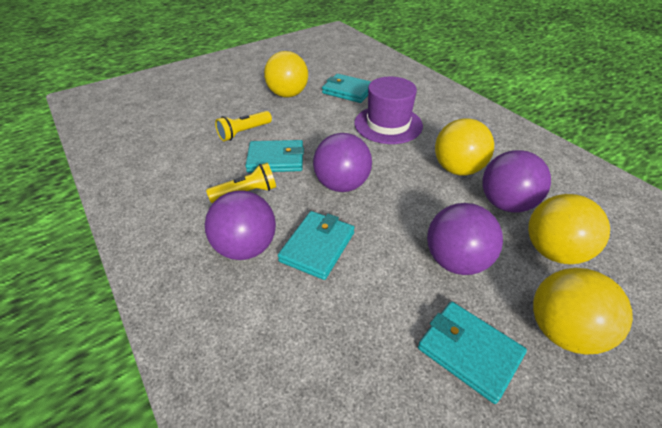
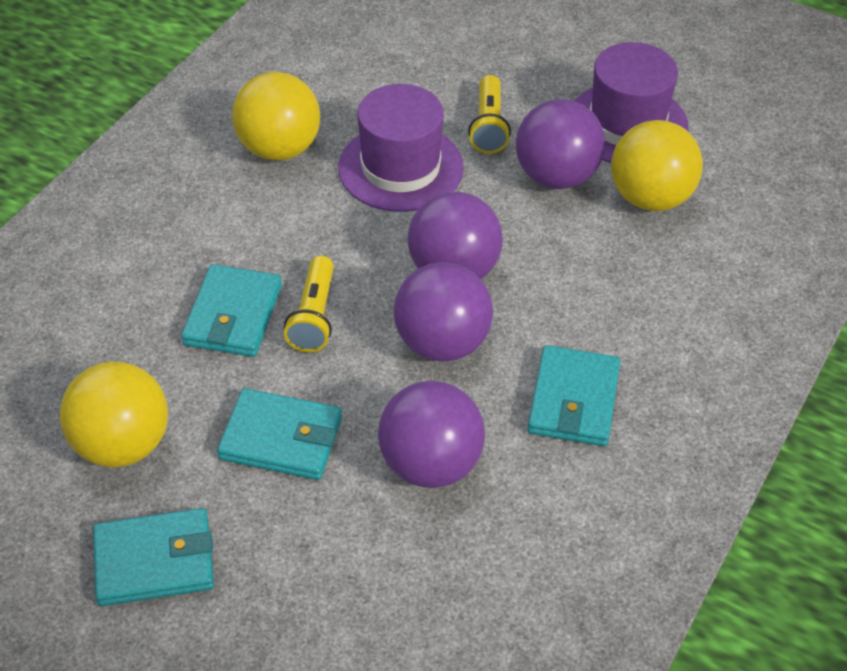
purple hat: [354,77,423,144] = 1 -> [338,84,464,212] [574,42,689,163] = 2
yellow ball: [264,51,308,98] [435,119,494,176] [528,194,610,264] [533,268,633,355] = 4 -> [60,361,168,467] [232,72,320,161] [611,120,703,211] = 3

